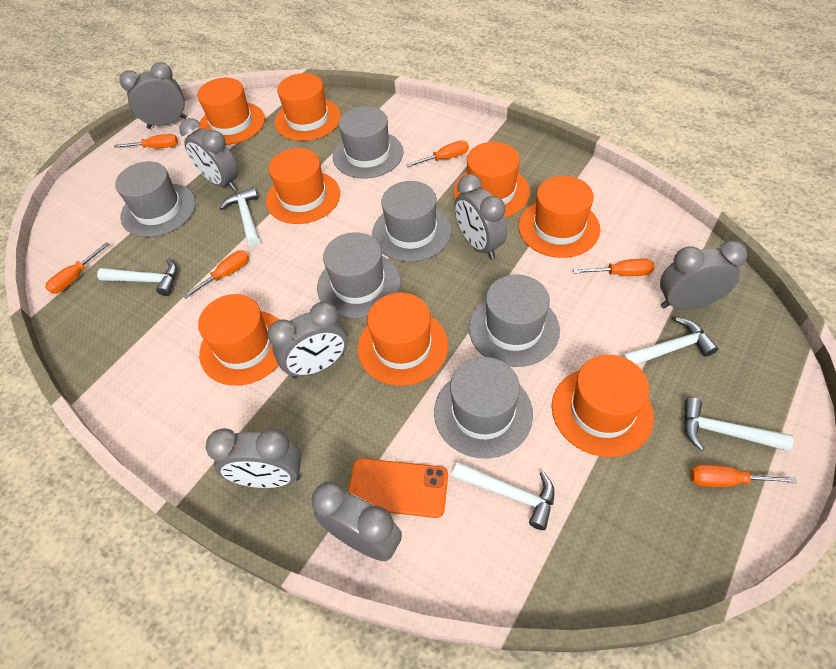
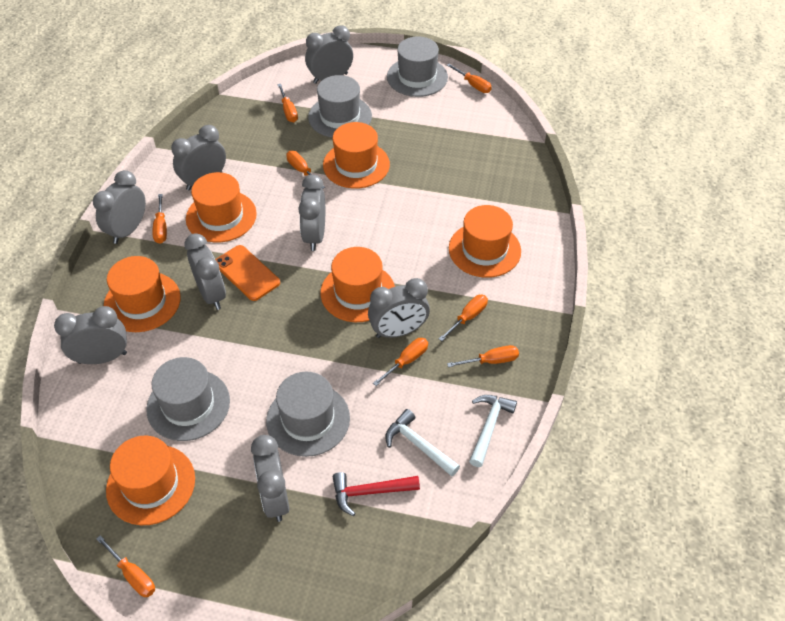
grey clock: [119,62,187,129] [179,118,238,191] [205,428,302,488] [268,301,348,378] [312,482,402,561] [454,174,507,259] [660,241,747,310] = 7 -> [54,306,127,364] [93,170,146,244] [171,125,226,191] [184,233,226,310] [251,435,290,522] [298,175,325,251] [305,25,353,84] [368,278,430,338] = 8
grey hat: [115,161,196,237] [317,232,401,319] [333,106,404,178] [372,181,451,262] [434,357,533,458] [469,274,560,367] = 6 -> [146,357,230,441] [266,372,350,457] [308,75,372,138] [387,36,448,97] = 4
orange hat: [197,78,265,145] [198,294,279,386] [266,148,340,224] [275,73,341,141] [358,293,448,386] [453,142,530,218] [518,176,600,258] [552,355,654,457] = 8 -> [104,256,181,332] [106,436,195,525] [186,172,257,243] [320,247,395,322] [323,122,390,189] [449,205,521,278] = 6
orange screwdriver: [45,242,110,294] [114,134,178,148] [183,250,249,299] [406,140,469,167] [573,259,654,276] [690,465,797,487] = 6 -> [96,535,155,597] [152,194,167,244] [277,84,298,122] [286,151,325,189] [373,338,428,386] [439,295,488,341] [447,64,492,93] [447,345,519,367] = 8
red hammer: none = 0 -> [333,472,420,516] = 1
white hammer: [97,259,177,296] [220,187,260,247] [452,462,555,530] [621,317,718,365] [684,398,794,451] = 5 -> [385,409,460,477] [469,395,517,467] = 2

